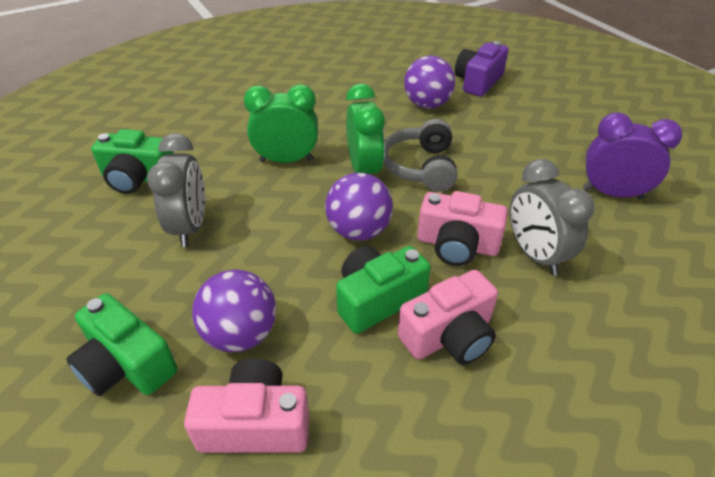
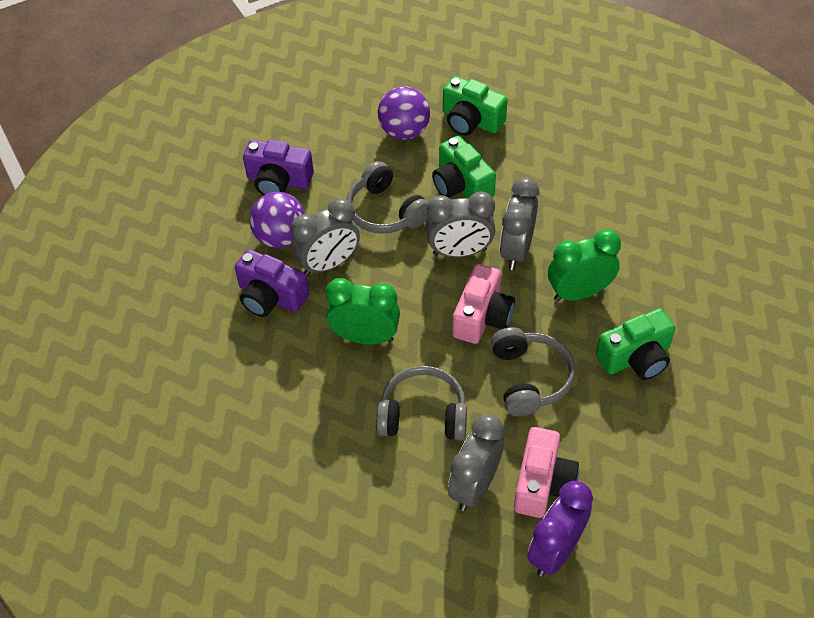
grey clock: [147,133,205,247] [510,159,595,276] = 2 -> [291,198,360,276] [426,192,495,258] [448,414,504,511] [500,177,539,270] = 4
grey headphones: [384,119,457,192] = 1 -> [347,161,429,234] [376,366,467,440] [491,327,576,416] = 3
pink camera: [184,358,309,453] [398,270,498,365] [417,191,508,266] = 3 -> [452,264,515,344] [514,427,579,518] = 2
purple ball: [192,269,276,352] [325,173,393,241] [404,56,455,108] = 3 -> [249,192,305,248] [378,86,430,140] = 2
purple camera: [455,41,508,96] = 1 -> [235,249,309,317] [243,140,314,196] = 2

